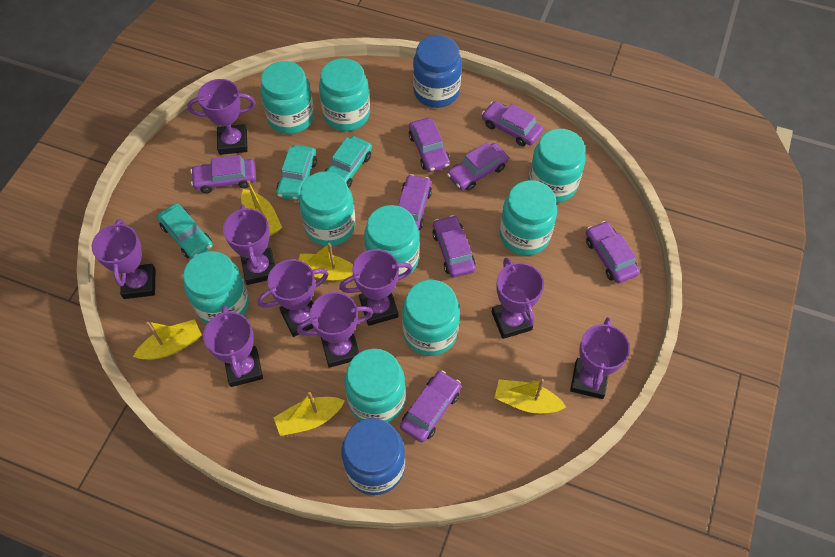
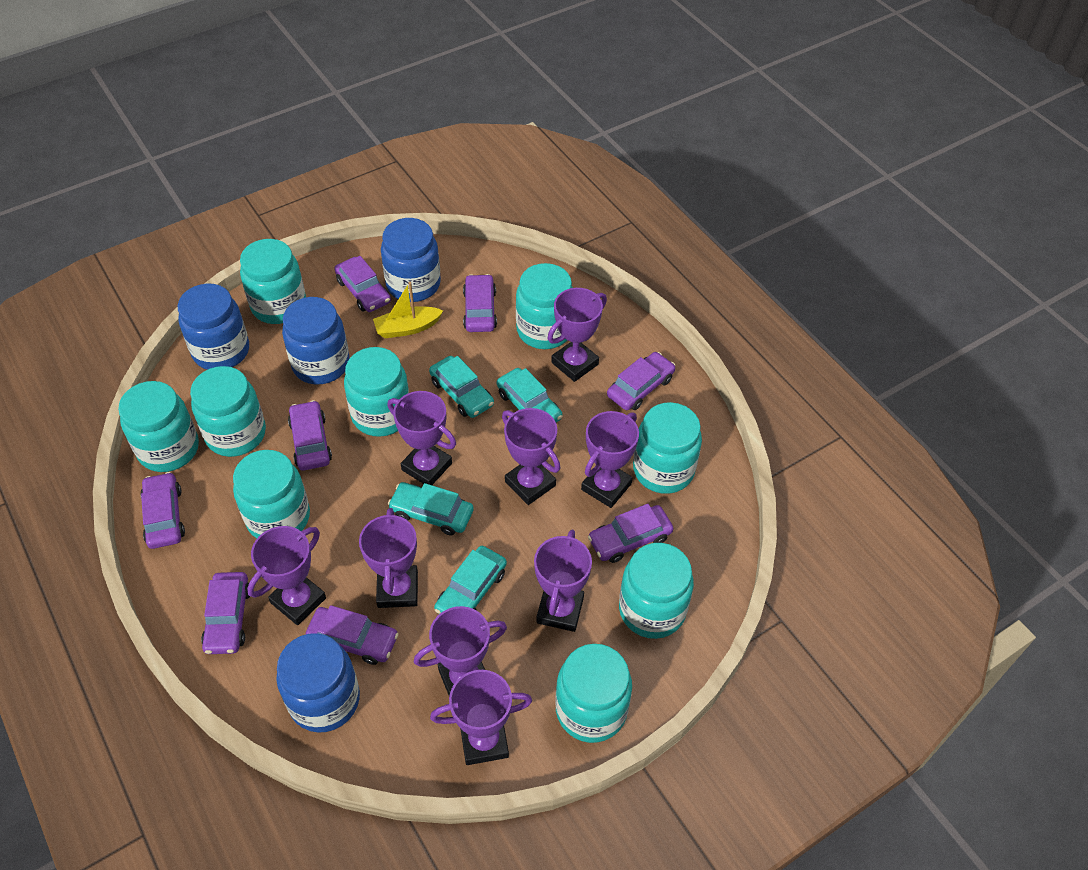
blue jar: [341,418,405,495] [413,35,462,108] = 2 -> [178,284,249,370] [276,633,360,733] [282,297,350,385] [381,218,441,302] = 4
turquoise car: [157,203,213,259] [276,145,317,201] [325,136,372,188] = 3 -> [388,482,474,535] [429,356,494,418] [434,546,507,614] [497,368,563,422] = 4
yellow boat: [133,319,202,360] [241,180,282,237] [273,392,345,436] [298,243,353,282] [494,379,566,413] = 5 -> [373,282,443,338] = 1

